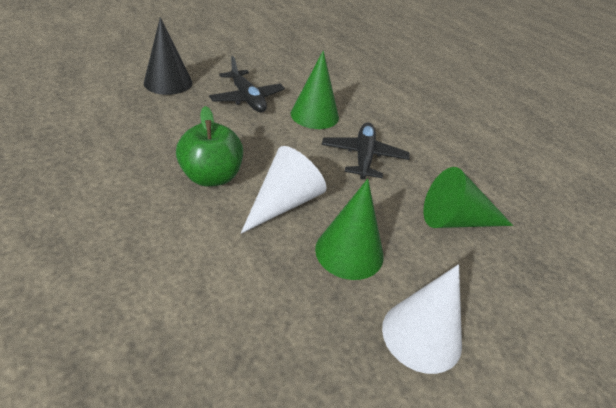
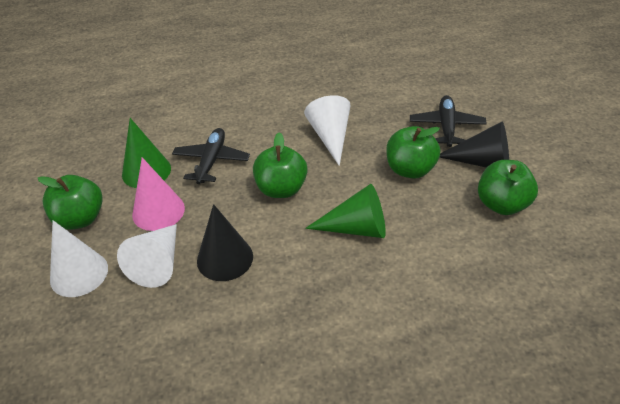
black cone: [144,17,193,95] = 1 -> [197,204,253,281] [440,122,509,168] = 2
green apple: [176,106,243,187] = 1 -> [38,175,103,230] [253,132,308,198] [386,126,440,179] [478,160,538,215] = 4
green cone: [291,50,339,129] [315,179,384,280] [423,167,513,228] = 3 -> [122,118,171,188] [305,184,386,238] = 2
pink cone: none = 0 -> [132,157,185,231] = 1
white cone: [241,146,327,234] [382,264,462,374] = 2 -> [50,220,108,297] [117,224,177,288] [304,95,351,166] = 3

